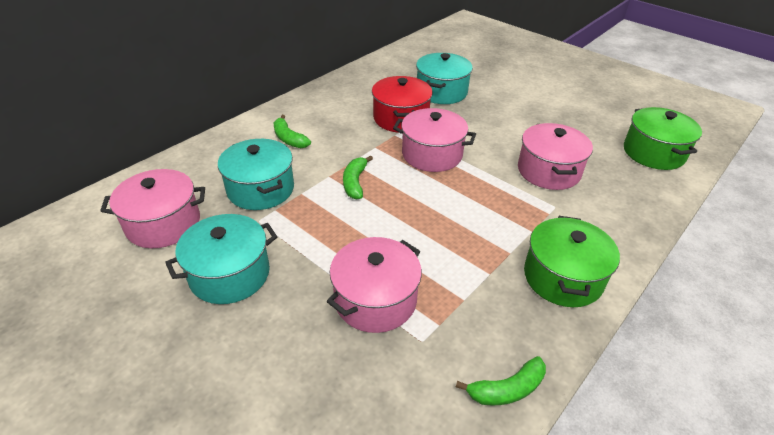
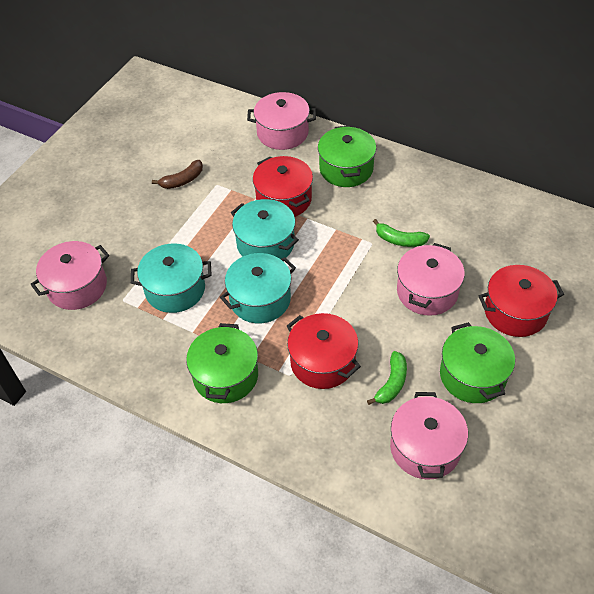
brown banana: none = 0 -> [152,160,203,189] = 1
green banana: [274,115,311,148] [343,155,373,199] [456,356,546,405] = 3 -> [367,351,407,405] [373,219,430,247] = 2
green pot: [524,216,620,307] [624,107,702,170] = 2 -> [186,323,258,403] [318,126,376,187] [440,322,515,403] = 3
red pot: [372,76,433,133] = 1 -> [253,156,313,217] [287,313,361,389] [479,265,564,337] = 3

